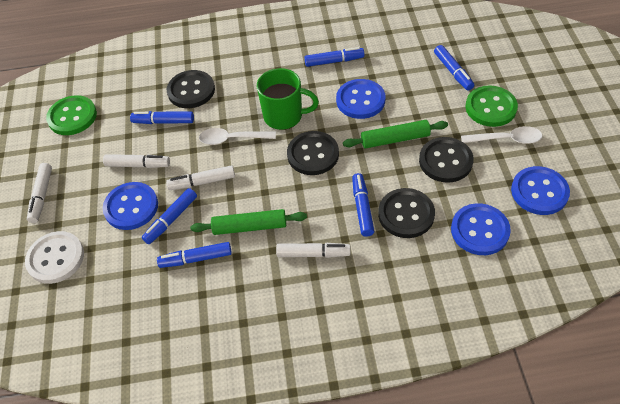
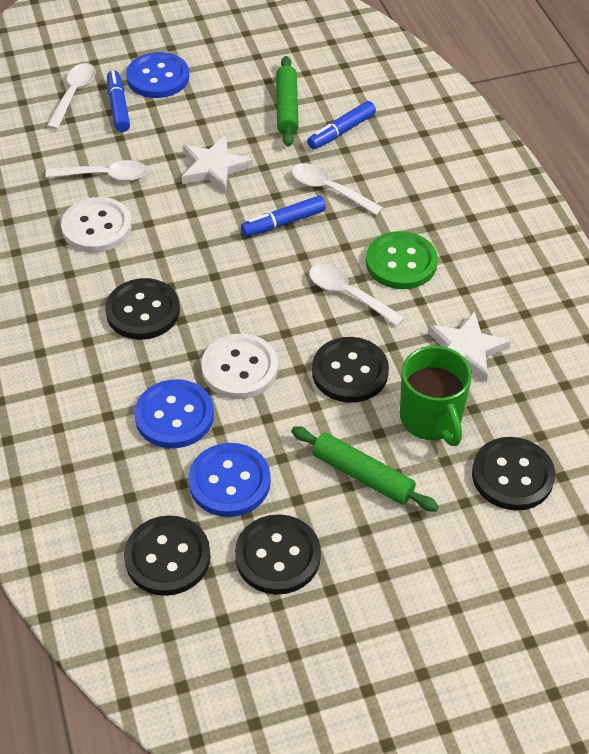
black button: [167,70,215,108] [287,131,339,175] [378,188,435,238] [419,137,474,183] = 4 -> [105,278,180,340] [124,515,211,596] [235,514,321,595] [312,337,389,403] [472,437,555,511] = 5
blue button: [103,182,158,230] [336,79,385,119] [451,203,511,255] [511,166,570,215] = 4 -> [126,52,189,98] [134,379,214,448] [188,443,271,517] = 3
blue marker: [130,111,194,124] [142,188,197,244] [157,242,232,268] [304,47,364,67] [352,173,374,237] [434,45,474,91] = 6 -> [107,70,130,132] [241,196,326,237] [307,101,376,149] = 3
green button: [46,95,97,135] [465,86,518,127] = 2 -> [366,231,438,289] = 1
white button: [25,231,84,284] = 1 -> [61,197,132,253] [201,334,278,399] = 2
white marker: [27,163,52,223] [103,154,170,168] [166,165,235,190] [276,243,351,258] = 4 -> none = 0
white spoon: [199,128,276,145] [461,126,542,144] = 2 -> [45,160,147,181] [46,63,96,129] [292,163,383,215] [309,264,405,326] = 4
white star: none = 0 -> [182,136,253,193] [428,311,511,382] = 2

